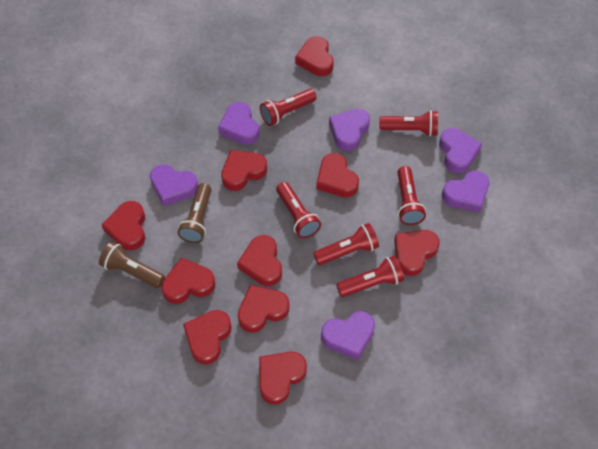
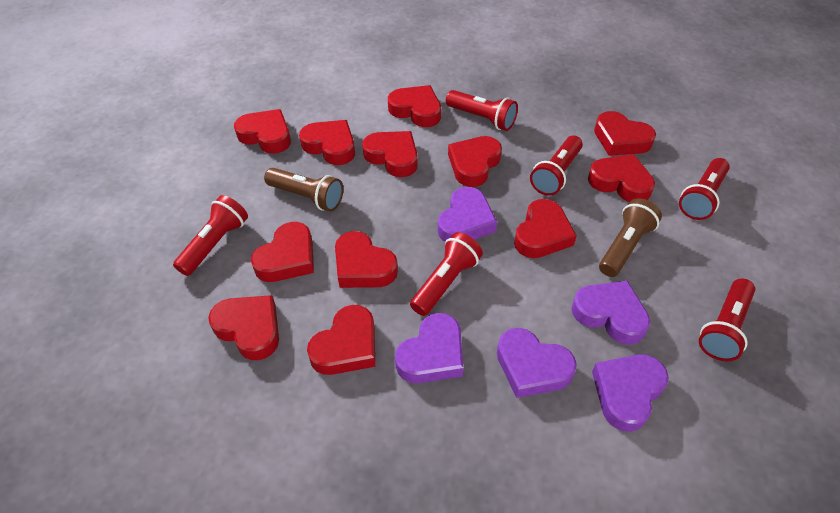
purple heart: [150,164,198,206] [218,102,260,145] [321,311,375,360] [329,109,370,151] [439,128,482,173] [442,170,489,212] = 6 -> [395,313,463,383] [438,187,497,242] [497,328,577,398] [571,281,650,345] [592,354,669,432] = 5
red heart: [102,201,145,250] [161,258,215,304] [183,310,232,365] [221,150,267,191] [237,235,282,286] [238,285,289,333] [259,352,307,405] [295,36,334,76] [316,153,359,197] [394,230,440,276] = 10 -> [208,295,279,360] [234,109,291,154] [251,222,314,282] [299,120,355,165] [307,305,375,375] [335,231,398,288] [362,131,418,177] [388,85,441,127] [448,136,502,187] [514,199,577,258] [588,154,655,202] [594,111,656,156] = 12

